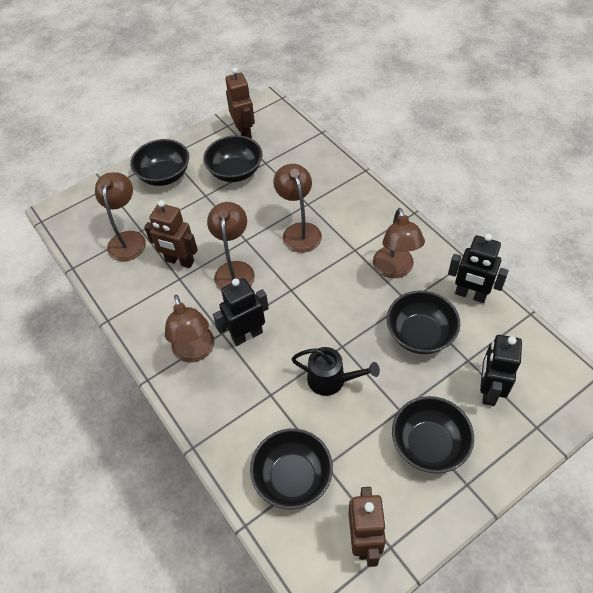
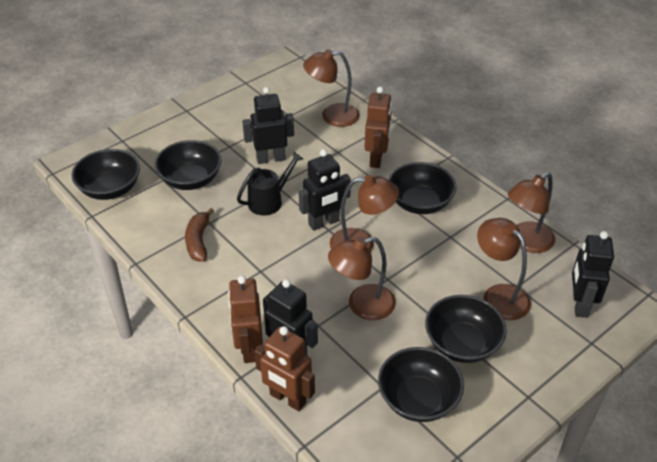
black robot: [213,278,269,346] [448,234,509,303] [480,335,522,406] = 3 -> [242,87,294,164] [263,279,318,356] [299,149,351,231] [572,231,614,318] = 4
brown banana: none = 0 -> [185,208,214,262] = 1

